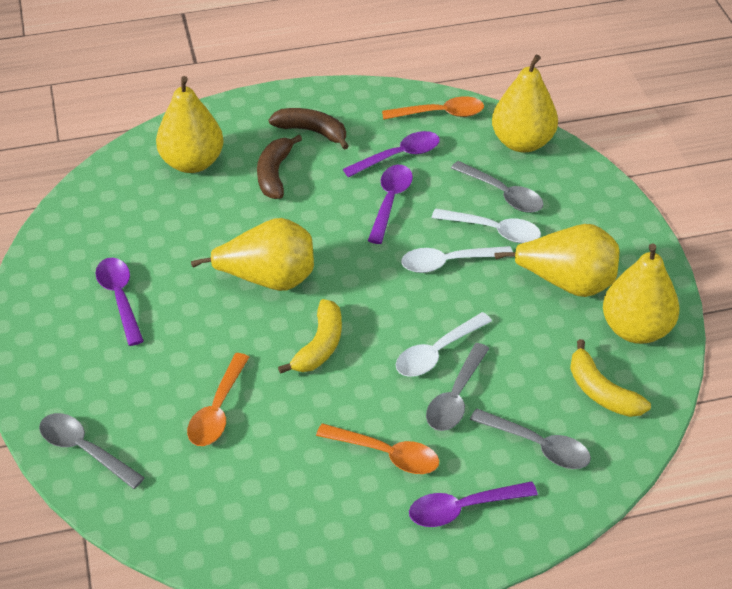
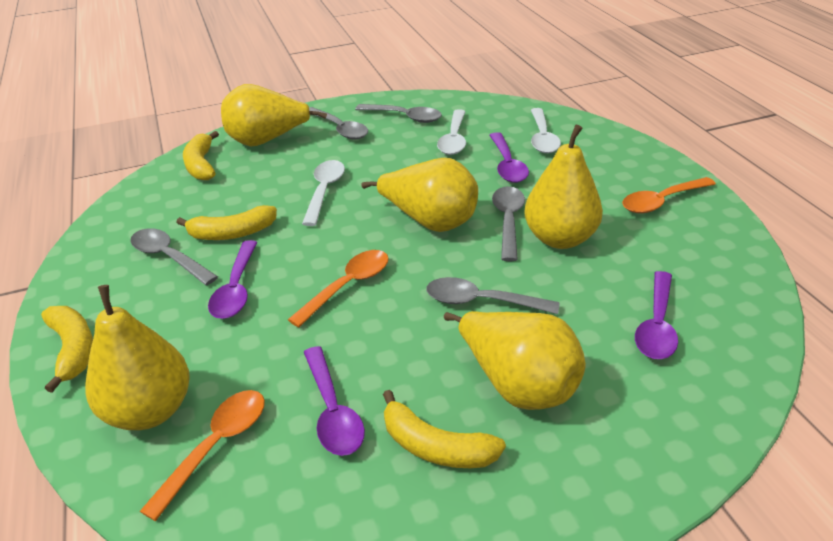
brown banana: [257,135,302,199] [269,108,349,150] = 2 -> none = 0
grey spoon: [39,413,145,489] [426,343,490,431] [451,161,543,213] [470,408,591,469] = 4 -> [130,228,218,285] [309,107,368,140] [355,104,442,123] [426,277,560,314] [492,186,525,261] = 5
yellow banana: [278,299,342,374] [570,339,651,417] = 2 -> [41,306,93,393] [176,205,277,240] [183,131,219,180] [383,390,506,468] = 4

